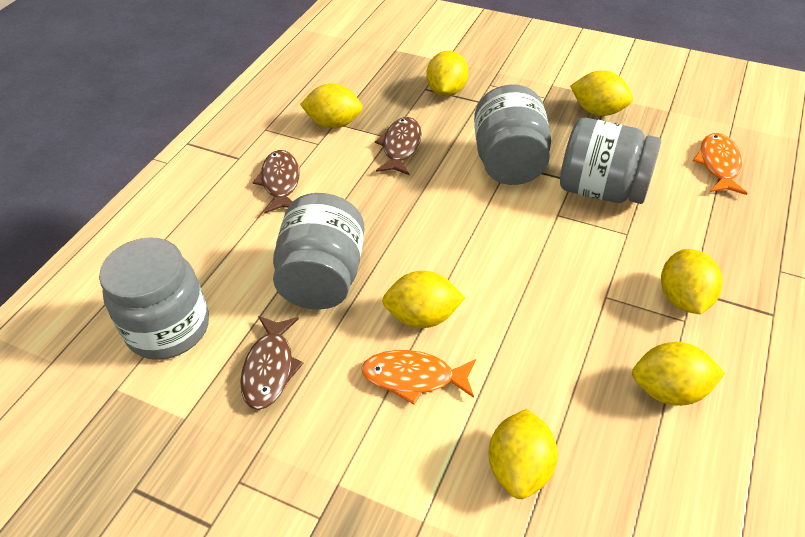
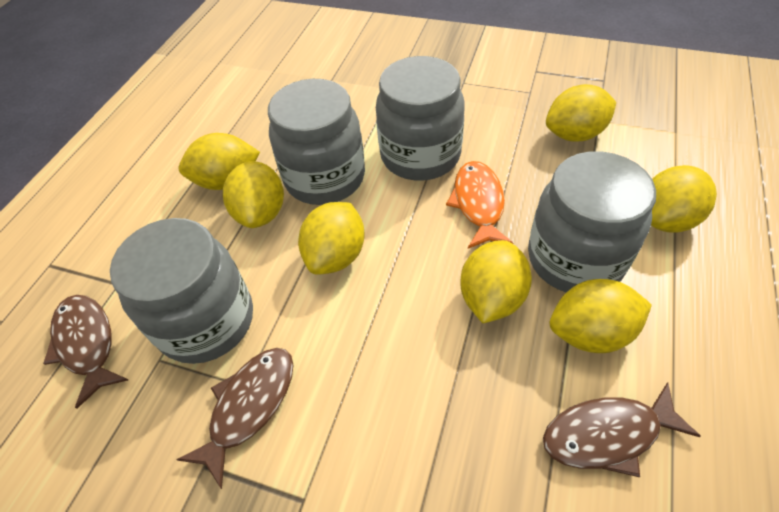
orange fish: [361,350,476,405] [693,133,748,195] = 2 -> [446,161,513,249] = 1

